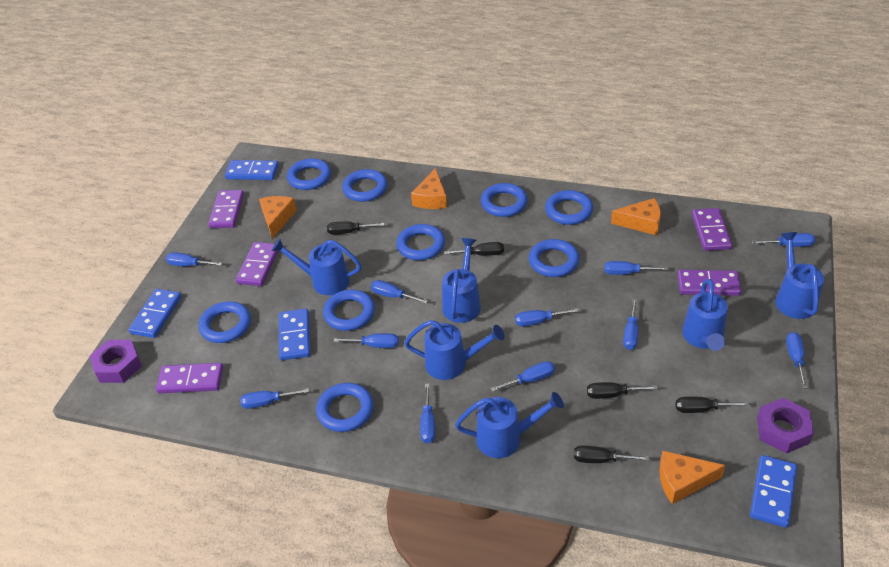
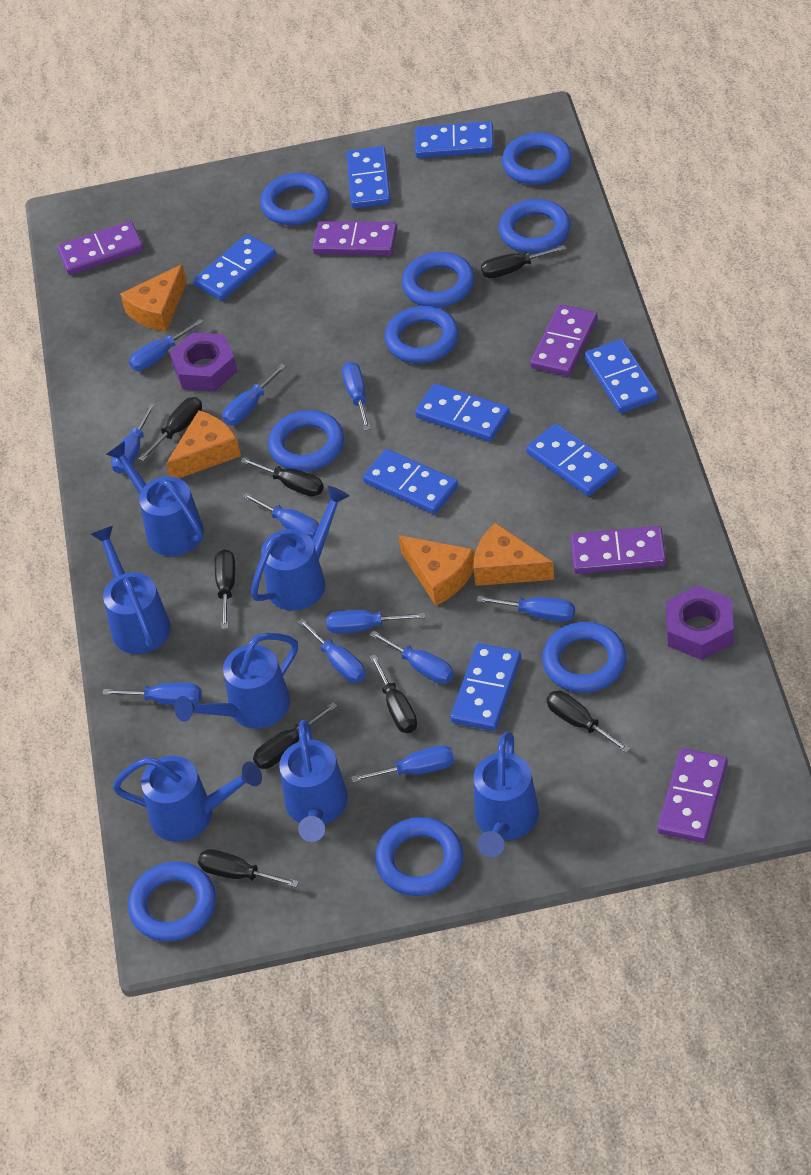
black screwdriver: [327,221,384,235] [444,242,504,256] [574,445,650,463] [587,382,658,399] [676,397,749,413] = 5 -> [139,397,202,461] [198,849,299,887] [215,549,235,629] [240,457,324,497] [253,702,338,769] [369,655,417,733] [481,245,566,278] [547,691,631,753] = 8
blue domino: [128,289,182,338] [225,160,279,180] [279,309,310,360] [750,455,797,528] = 4 -> [193,234,276,301] [346,146,391,209] [363,449,458,514] [415,121,494,158] [415,383,510,442] [450,643,521,731] [526,424,618,496] [584,339,658,413] = 8
blue watering can: [272,238,361,295] [404,320,505,380] [442,238,481,323] [455,392,564,458] [682,279,728,351] [776,232,824,319] = 6 -> [91,526,171,654] [106,441,204,556] [112,756,262,842] [174,633,298,728] [251,486,349,611] [279,720,348,842] [474,732,539,857] = 7

